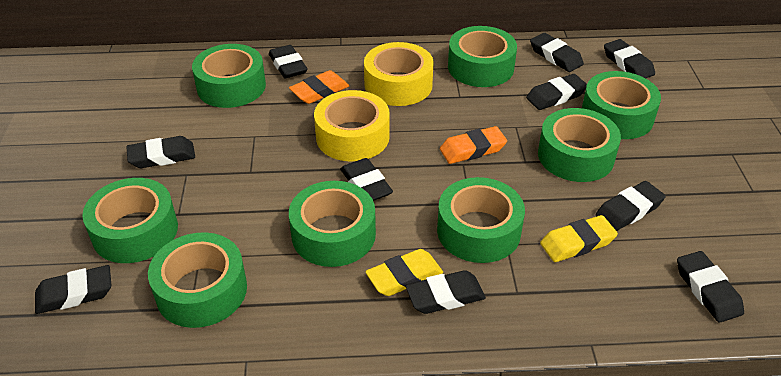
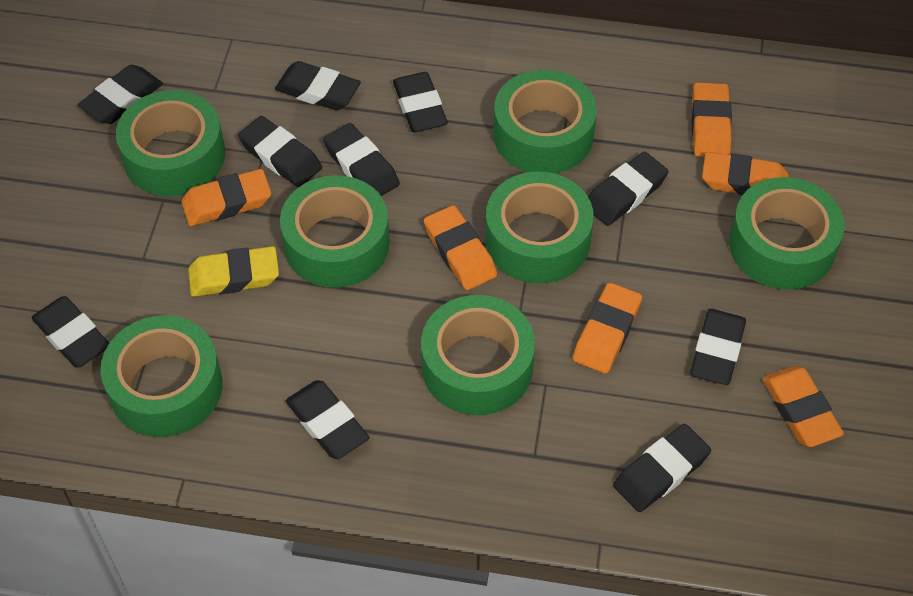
green tape: [82,178,178,263] [148,232,247,328] [192,44,266,108] [289,181,376,267] [437,177,525,263] [448,26,517,87] [538,108,621,182] [582,71,661,139] = 8 -> [100,315,222,437] [116,90,225,196] [280,175,390,288] [421,295,535,415] [485,172,594,283] [493,69,597,174] [729,177,845,290] = 7
orange eraser: [289,70,349,104] [440,126,507,164] = 2 -> [181,169,271,226] [424,205,497,290] [573,283,642,374] [692,82,732,157] [702,152,789,196] [762,366,844,447] = 6
yellow eraser: [365,249,443,296] [540,215,618,262] = 2 -> [188,246,279,297] = 1
yellow tape: [314,90,390,162] [364,42,434,106] = 2 -> none = 0

